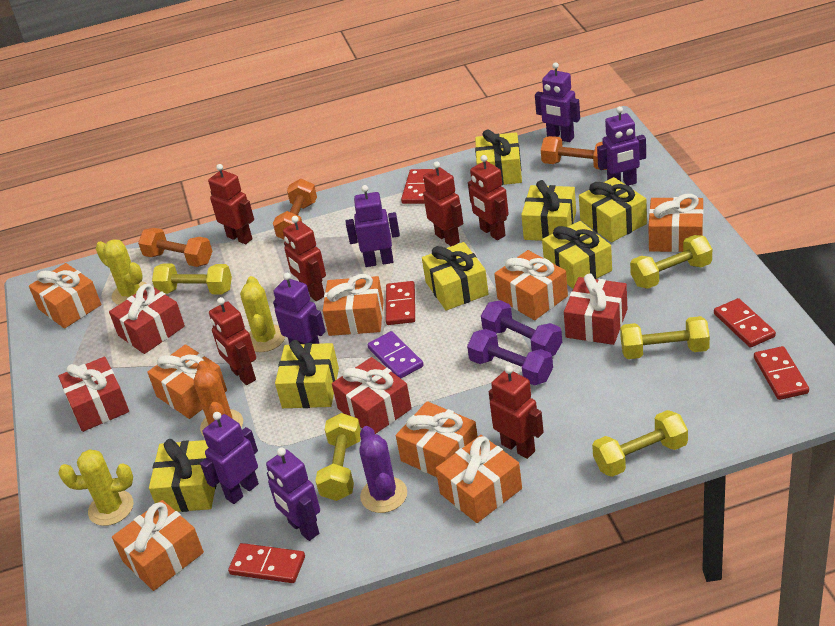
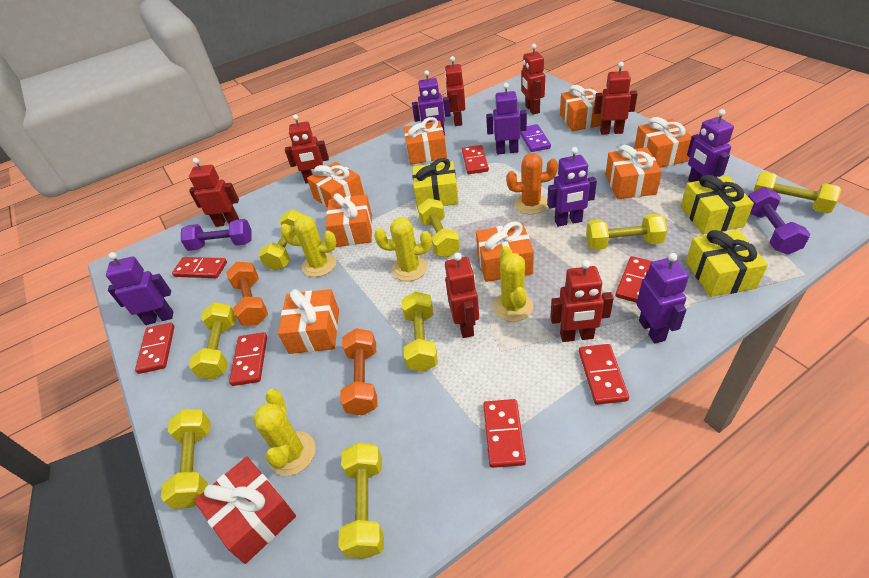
orange dumbbell: [138,228,212,267] [273,179,317,239] [541,136,607,170] = 3 -> [226,262,268,326] [340,328,377,416] = 2
purple cactus: [359,426,407,513] = 1 -> none = 0
red domino: [228,543,305,583] [386,281,415,325] [401,169,434,204] [714,298,776,348] [754,346,809,400] = 5 -> [135,323,175,374] [172,257,227,278] [229,332,267,386] [462,145,489,174] [483,399,526,468] [579,344,629,405] [615,256,654,303] = 7
red gift: [58,357,129,432] [109,284,185,354] [332,357,412,434] [564,273,627,345] = 4 -> [194,457,296,564] = 1
red robot: [208,164,254,244] [209,297,256,385] [283,216,326,301] [423,161,463,246] [468,155,509,240] [489,365,544,459] = 6 -> [189,158,239,227] [285,114,329,183] [445,56,465,126] [445,253,479,338] [521,44,545,115] [550,260,614,342] [594,62,638,135] = 7
yellow cactus: [58,449,134,526] [96,239,147,305] [240,276,285,352] = 3 -> [253,389,315,476] [280,215,336,277] [374,217,432,281] [493,246,534,322] = 4
yellow dumbbell: [152,264,232,294] [315,413,361,501] [592,410,688,477] [620,316,710,359] [630,235,712,289] = 5 -> [161,409,211,509] [189,302,236,380] [259,210,304,271] [338,443,384,559] [402,291,438,372] [418,198,460,257] [586,214,667,250] [753,171,842,214] = 8
yellow gift: [149,439,217,512] [275,340,339,408] [422,242,489,310] [475,129,522,185] [521,180,576,241] [542,221,612,289] [579,177,647,242] = 7 -> [412,158,459,209] [681,175,754,235] [686,230,768,297] = 3

